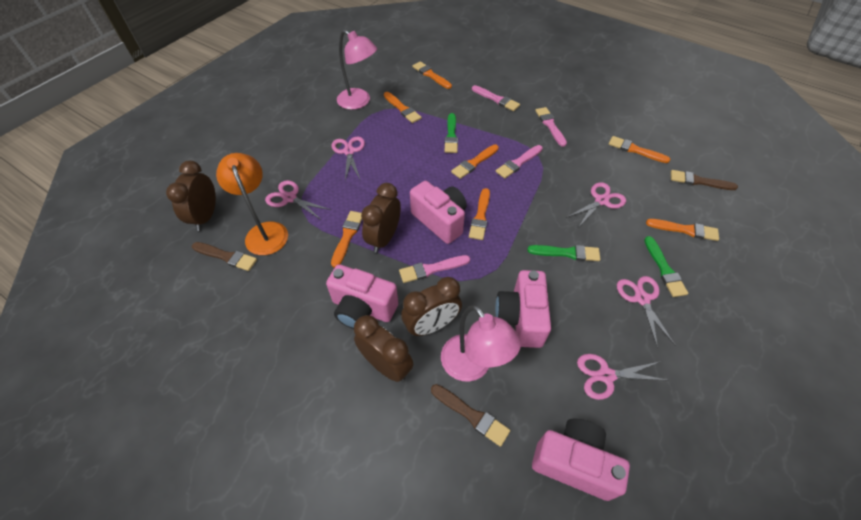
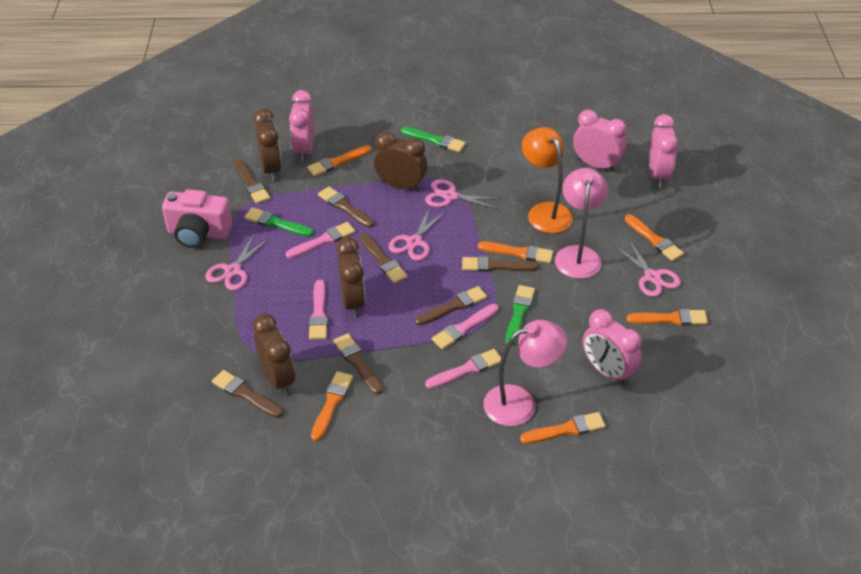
brown brush: [192,242,257,271] [431,384,510,447] [671,170,738,190] = 3 -> [212,370,283,418] [233,159,270,204] [318,186,375,228] [333,333,383,395] [360,233,408,283] [415,286,487,325] [462,256,539,272] = 7
orange brush: [331,211,362,268] [384,92,422,123] [412,61,452,89] [451,144,499,179] [469,188,490,240] [609,136,670,163] [646,219,719,241] = 7 -> [307,145,372,176] [311,371,353,441] [478,242,553,263] [520,412,606,444] [625,214,684,261] [626,309,708,326] = 6
pink camera: [326,264,398,329] [410,181,467,244] [495,270,551,348] [532,419,630,501] = 4 -> [162,189,232,248] = 1
pink clock: none = 0 -> [289,90,314,162] [573,110,627,172] [583,309,642,385] [649,114,678,187] = 4
pink scissors: [265,180,331,220] [332,136,365,181] [566,182,626,228] [577,354,666,400] [617,276,676,348] = 5 -> [205,234,268,290] [388,207,446,261] [425,179,501,210] [614,240,681,297] = 4

